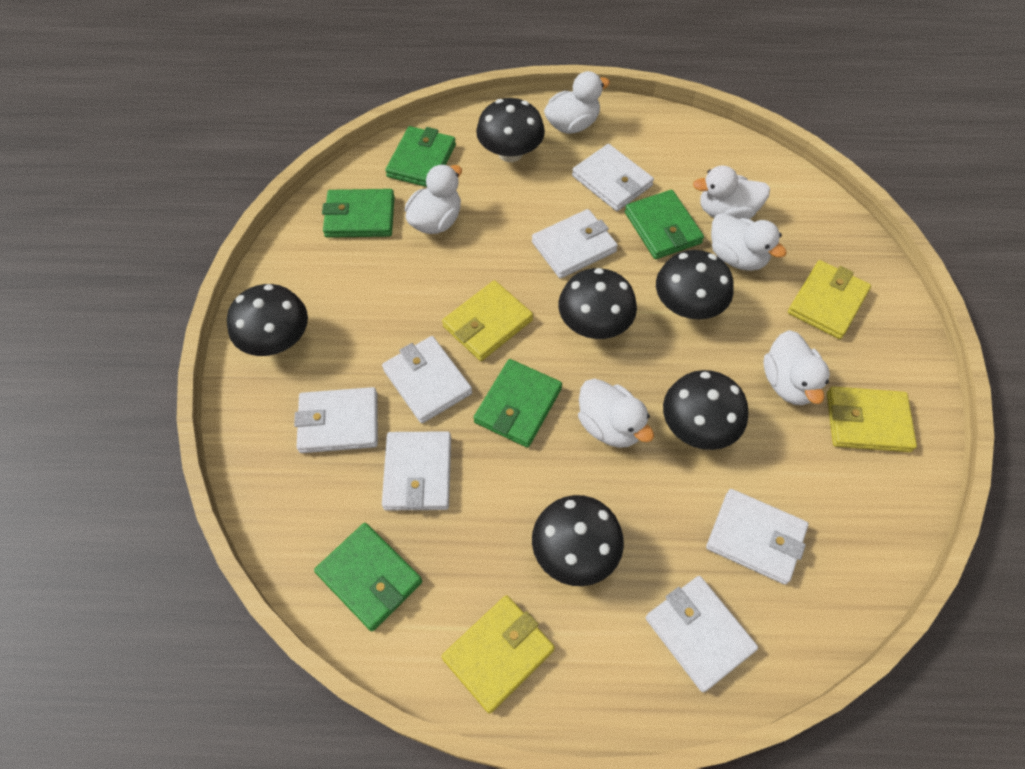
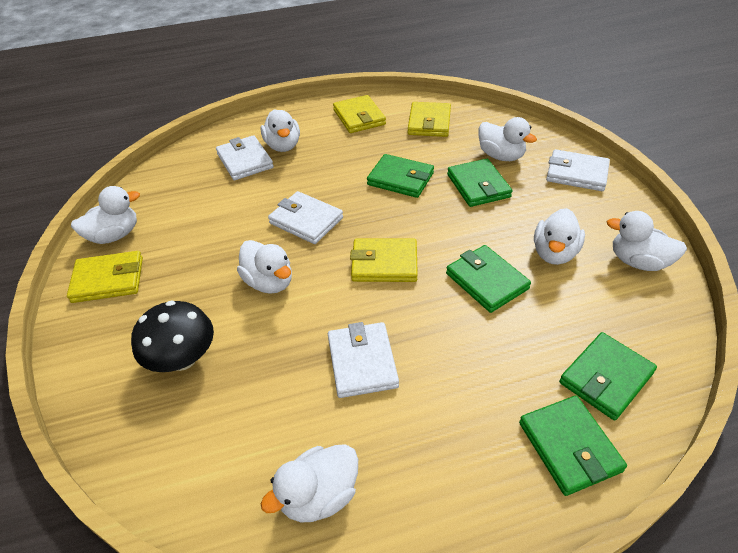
black mushroom: [227,284,308,356] [476,98,545,162] [532,495,624,586] [558,268,637,339] [656,250,734,320] [663,370,748,450] = 6 -> [131,300,214,372] = 1
white duck: [405,164,462,234] [544,71,610,134] [578,378,654,448] [693,165,770,219] [711,213,787,271] [764,330,830,405] = 6 -> [71,186,140,244] [237,240,292,294] [261,109,300,152] [261,444,358,522] [479,117,537,161] [534,208,585,265] [607,211,687,271] = 7
white wallet: [294,387,378,453] [382,336,472,423] [382,431,451,510] [532,209,618,279] [572,144,654,211] [646,576,758,693] [706,489,809,585] = 7 -> [216,135,274,180] [268,191,343,244] [328,322,399,398] [546,149,610,191] = 4

